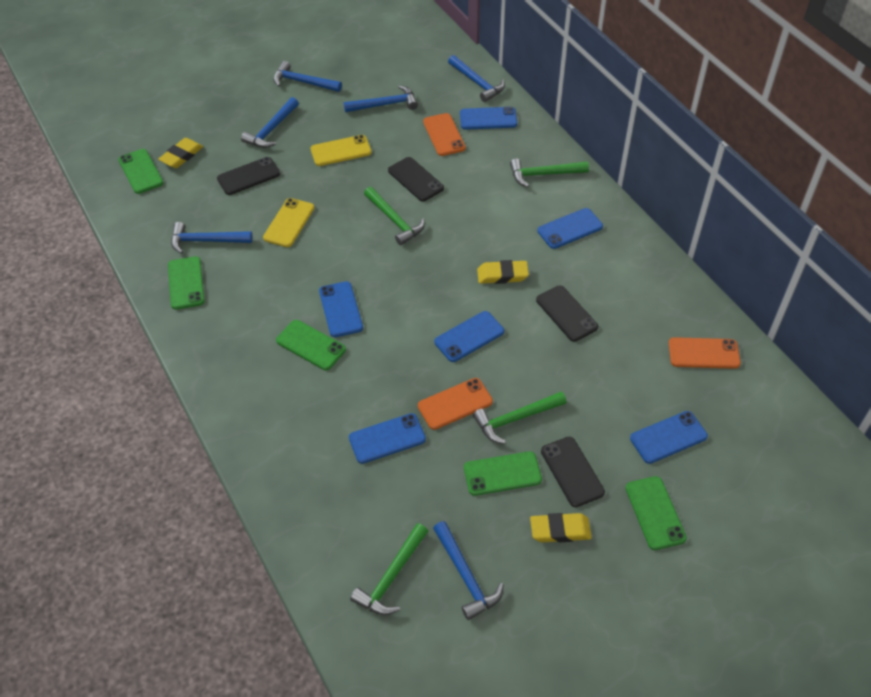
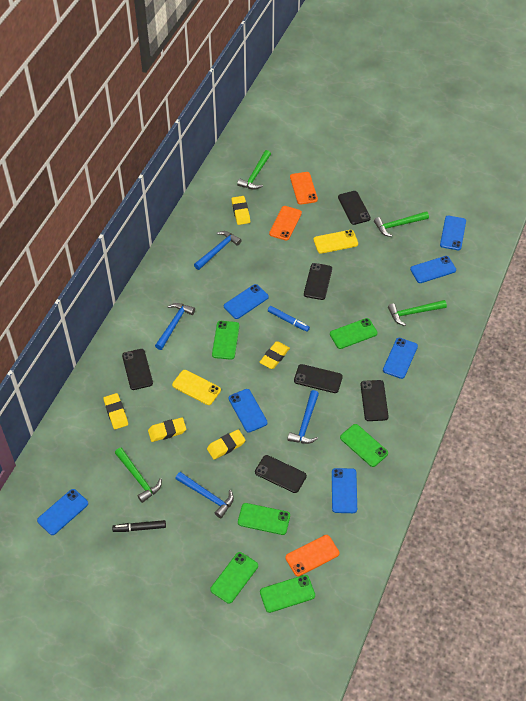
black marker: none = 0 -> [112,520,166,532] = 1
black phone: [217,157,280,195] [388,157,444,201] [536,285,598,342] [541,437,605,507] = 4 -> [122,349,153,390] [255,455,307,493] [294,364,343,393] [304,263,332,300] [338,191,371,225] [361,380,389,421] = 6
blue hammer: [171,222,253,254] [241,97,299,148] [273,61,342,92] [343,85,418,112] [433,521,504,620] [448,55,505,102] = 6 -> [155,303,195,350] [175,472,234,518] [194,231,242,270] [287,390,319,444] = 4
blue marker: none = 0 -> [268,306,310,332] = 1
blue phone: [319,281,363,337] [349,413,426,464] [434,311,504,362] [460,107,517,130] [537,208,603,249] [630,411,708,464] = 6 -> [37,489,88,535] [224,284,269,319] [229,389,268,432] [332,468,357,513] [383,338,418,379] [410,256,456,283] [440,216,466,250] = 7
green phone: [118,149,164,194] [168,256,205,310] [276,320,346,370] [464,451,542,496] [626,476,687,550] = 5 -> [210,552,258,604] [212,321,239,360] [238,503,290,535] [260,575,315,613] [330,318,378,349] [340,424,388,467] = 6
yellow eraser: [158,138,203,168] [477,260,529,284] [530,513,592,542] = 3 -> [103,393,128,429] [148,418,186,442] [207,429,246,460] [231,196,250,225] [259,342,290,369] = 5

